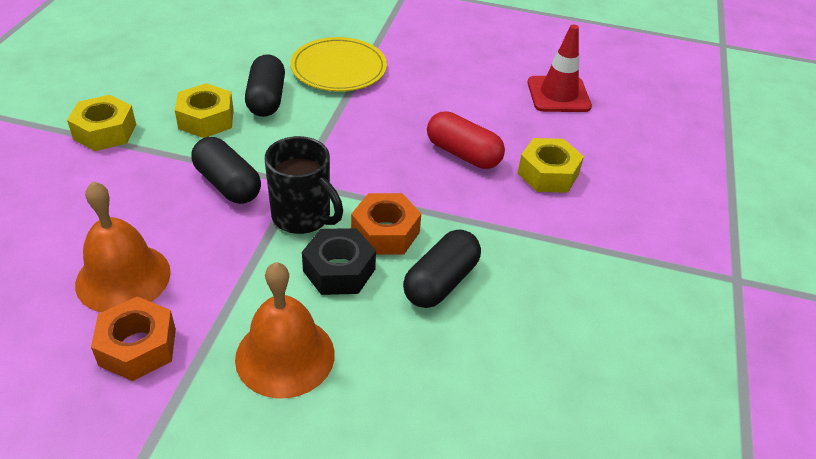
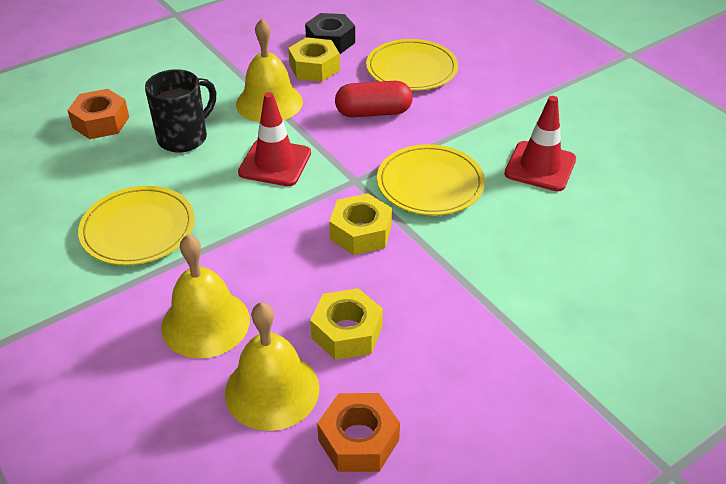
black capsule: [191,137,261,204] [245,54,285,117] [403,229,481,308] = 3 -> none = 0
orange bell: [75,181,171,312] [235,262,335,398] = 2 -> none = 0
red traffic cone: [527,25,592,112] = 1 -> [238,92,311,186] [504,96,576,191] = 2
yellow bell: none = 0 -> [161,234,250,358] [225,302,320,431] [236,19,303,122] = 3
yellow plate: [290,37,387,92] = 1 -> [78,186,195,265] [366,39,458,91] [377,144,485,215] = 3

